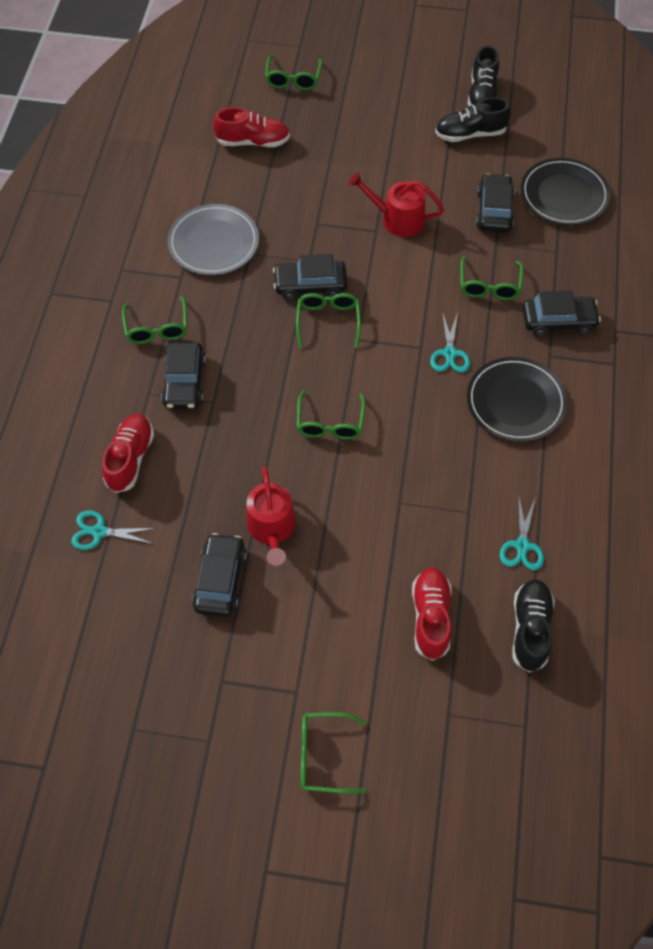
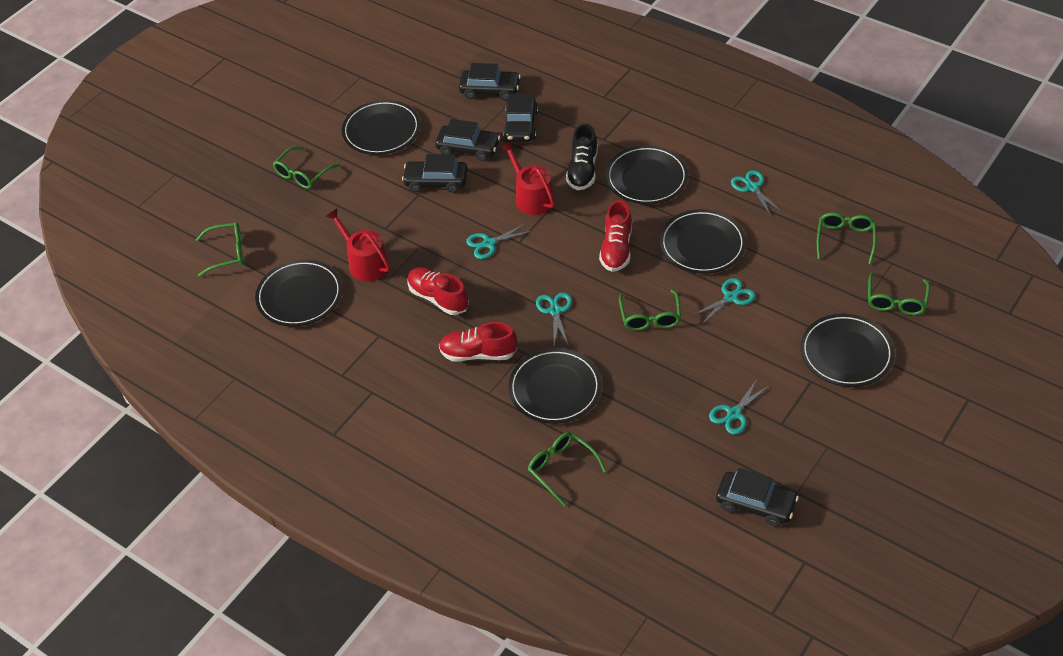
black plate: [467,357,567,442] [521,158,610,225] = 2 -> [255,259,342,327] [342,100,420,155] [508,348,602,424] [606,145,688,204] [660,209,746,274] [801,314,895,387] = 6
black shoe: [435,97,511,142] [467,45,499,106] [512,579,555,672] = 3 -> [566,124,598,190] = 1
grey plate: [167,204,259,275] = 1 -> none = 0
turquoise scissors: [71,510,157,550] [430,312,470,373] [500,495,544,570] = 3 -> [466,223,533,259] [536,292,572,345] [691,278,756,325] [709,378,770,434] [731,170,783,216] = 5

